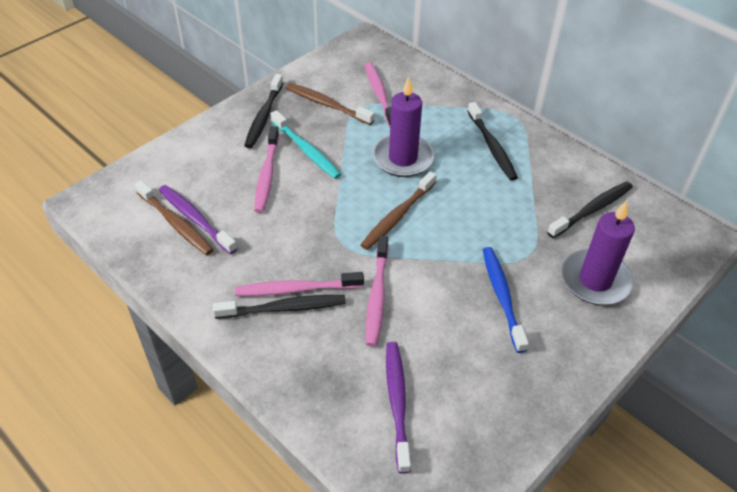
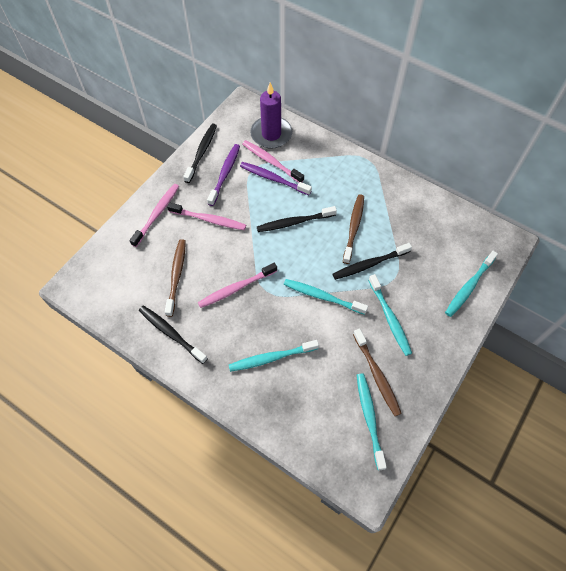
blue toothbrush: [483,247,529,353] = 1 -> none = 0
purple candle: [372,77,434,177] [561,200,635,305] = 2 -> [250,83,292,149] = 1
turquoise toothbrush: [271,110,341,179] = 1 -> [229,340,319,372] [284,279,368,315] [357,373,387,470] [368,274,412,356] [445,251,498,317] = 5

